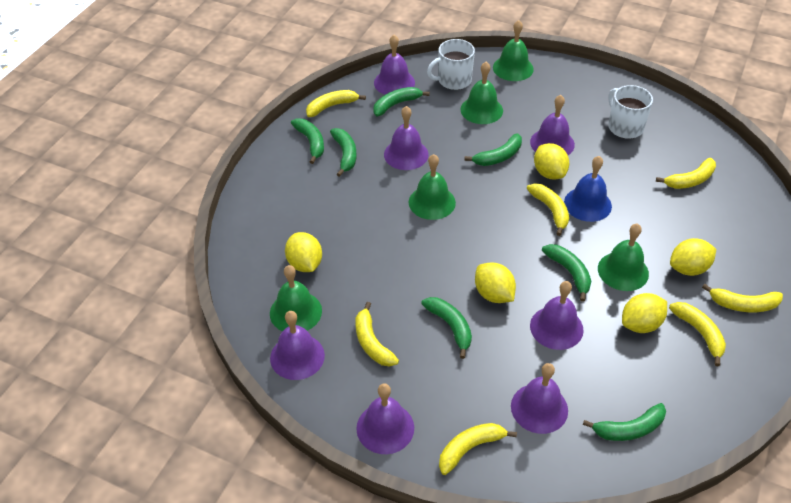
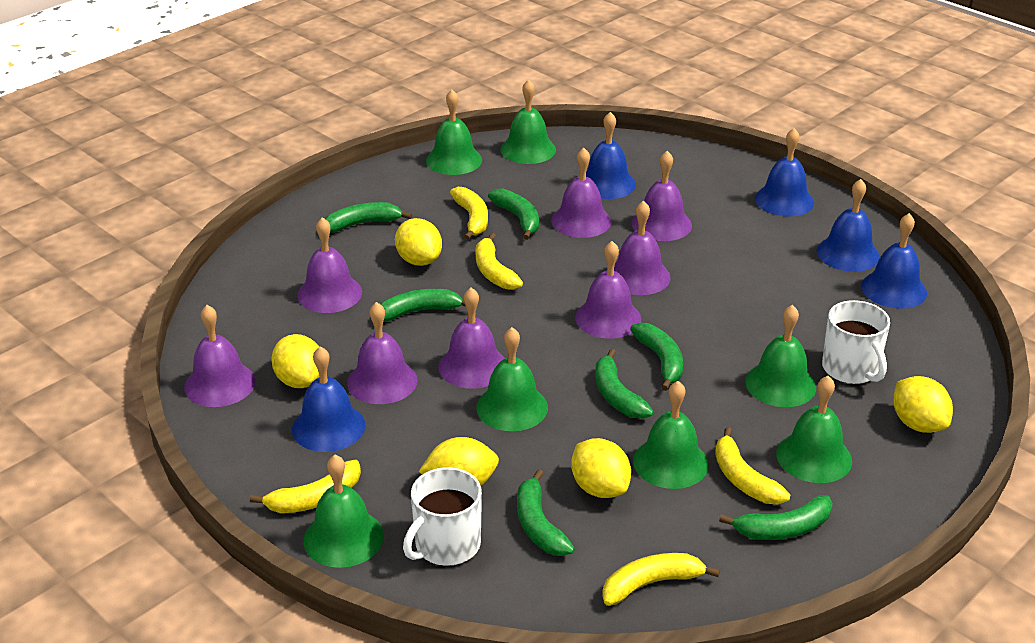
blue bell: [564,156,612,222] = 1 -> [292,346,366,452] [586,112,636,199] [755,128,814,217] [817,179,880,272] [861,213,927,309] = 5
green bell: [270,265,322,331] [409,154,456,220] [461,62,503,124] [493,20,534,81] [598,223,649,291] = 5 -> [303,455,384,568] [426,90,482,175] [476,327,548,431] [501,79,556,164] [633,381,709,489] [745,305,816,407] [776,376,852,483] = 7
purple bell: [270,311,325,380] [356,383,414,454] [374,35,415,95] [384,106,429,170] [511,363,568,434] [530,95,575,155] [530,281,584,350] = 7 -> [184,305,256,407] [297,217,362,313] [347,302,418,404] [438,288,505,389] [551,148,611,238] [575,241,641,339] [614,201,671,295] [632,151,692,241] = 8
yellow banana: [306,90,366,117] [355,302,399,367] [439,423,517,475] [527,183,569,236] [656,158,716,189] [669,302,726,366] [702,284,783,312] = 7 -> [250,460,361,513] [450,187,488,240] [475,233,523,290] [602,553,720,606] [715,427,790,504] = 5

